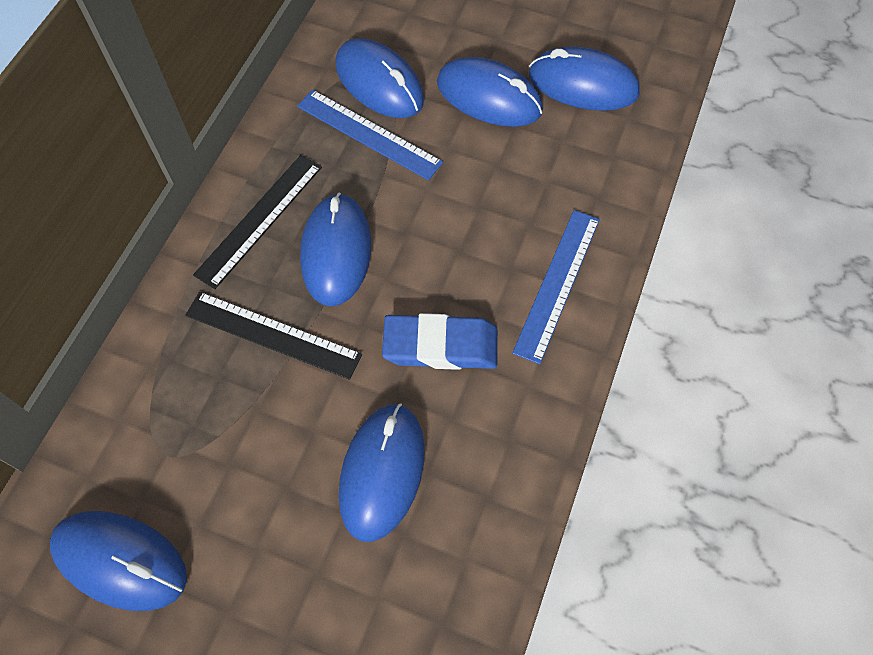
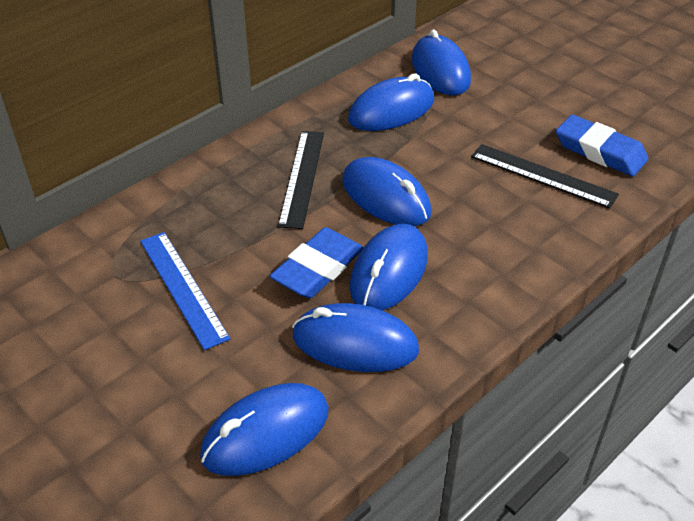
blue eraser: [382,313,497,370] = 1 -> [270,227,364,298] [556,115,648,177] = 2
blue ruler: [297,90,443,180] [512,210,600,364] = 2 -> [140,232,230,350] = 1

